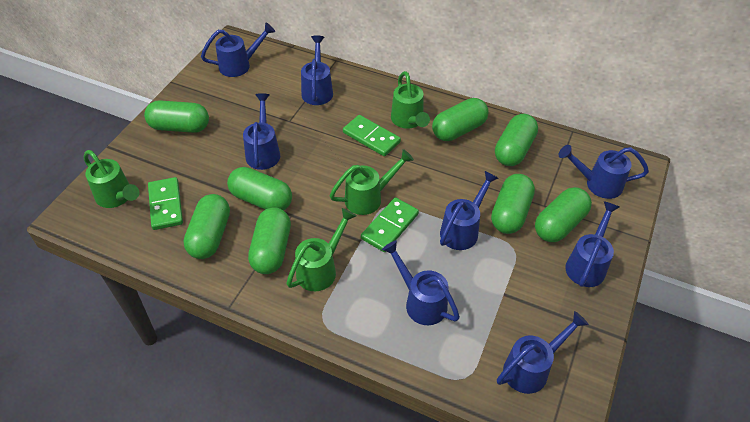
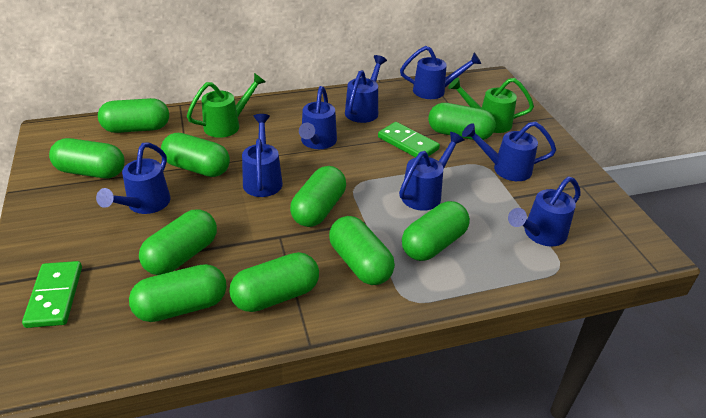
green capsule: [144,100,209,133] [184,194,230,259] [227,167,292,211] [248,207,291,274] [432,98,489,141] [491,174,535,234] [495,114,538,166] [535,187,592,242] = 8 -> [49,138,125,178] [98,98,169,133] [129,264,227,322] [139,209,217,275] [161,133,230,177] [229,252,319,312] [290,166,346,227] [329,216,395,285] [402,201,470,261] [428,103,496,140] = 10
green domino: [148,177,183,230] [343,115,401,156] [361,197,419,252] = 3 -> [22,261,82,328] [378,122,440,157] = 2
green watering can: [84,150,139,208] [286,208,356,291] [330,149,414,215] [391,71,430,129] = 4 -> [187,73,265,138] [448,77,534,133] = 2

